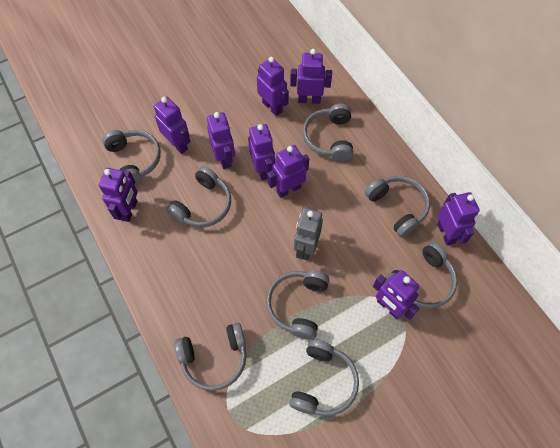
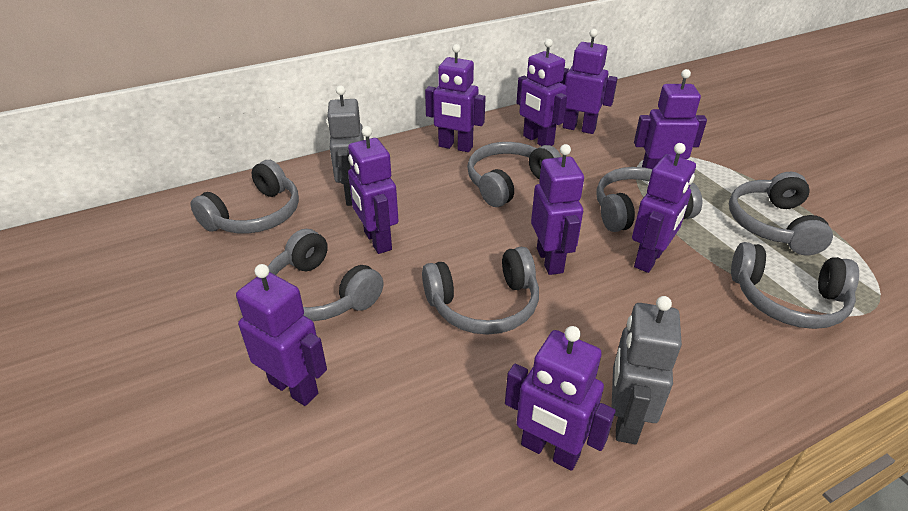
grey headphones: [102,130,161,185] [166,166,231,227] [175,322,246,391] [266,270,329,340] [289,339,359,416] [303,104,353,161] [365,176,430,237] [386,242,458,309] = 8 -> [190,160,299,233] [268,229,383,321] [422,247,539,335] [467,142,562,207] [596,167,702,232] [729,172,833,255] [731,242,859,329] = 7
grey robot: [294,208,323,260] = 1 -> [327,86,364,206] [612,296,682,444] = 2

